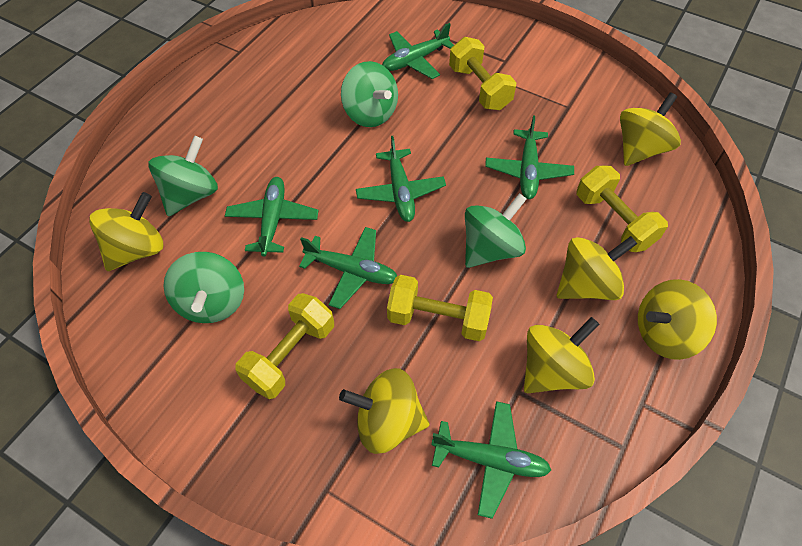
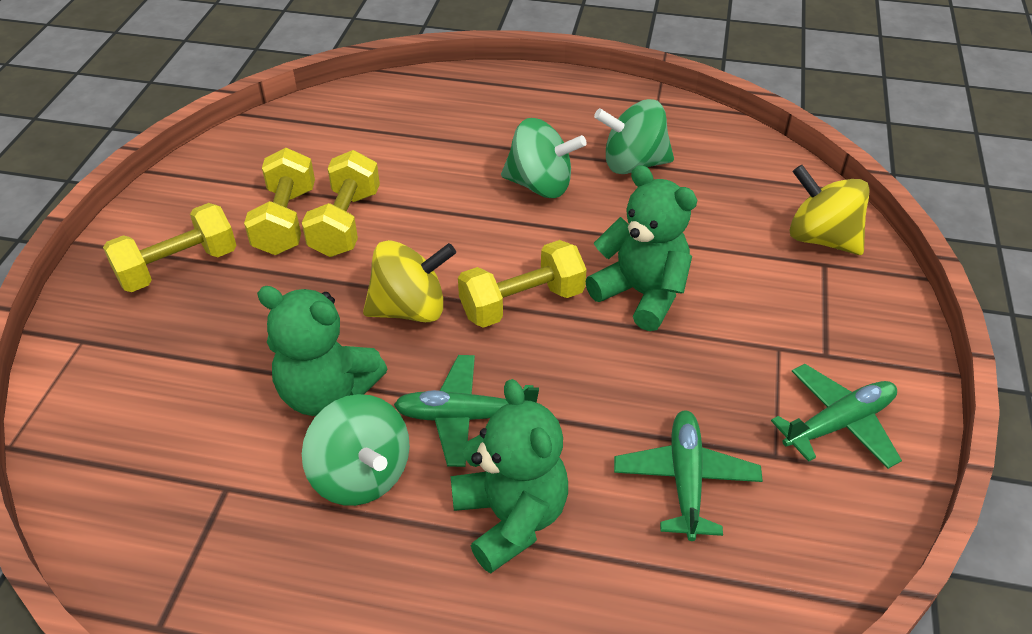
green plane: [225,177,319,256] [299,227,397,309] [356,136,446,222] [382,23,454,79] [431,401,551,519] [485,116,574,199] = 6 -> [394,355,539,467] [614,410,763,541] [771,364,902,469] = 3
green spinning top: [149,135,218,216] [164,252,244,323] [341,61,398,127] [465,193,527,268] = 4 -> [302,394,410,506] [501,118,587,198] [594,99,674,174] = 3
green teddy bear: none = 0 -> [257,286,387,416] [451,379,568,573] [586,165,697,331] = 3
yellow spinning top: [89,192,163,271] [339,368,430,454] [524,317,599,393] [557,236,637,300] [620,92,681,166] [638,279,717,360] = 6 -> [363,240,456,322] [790,165,870,255] = 2

